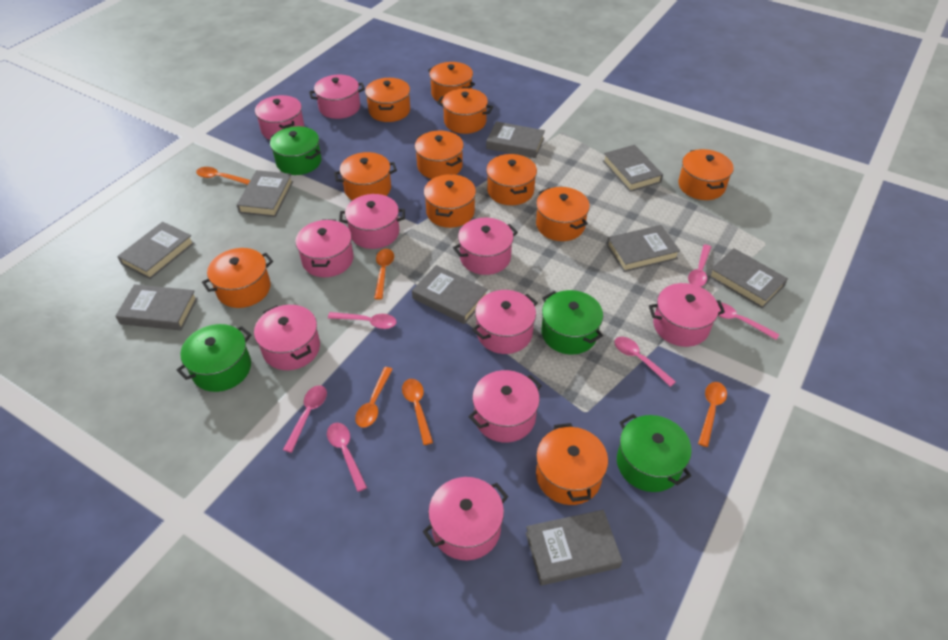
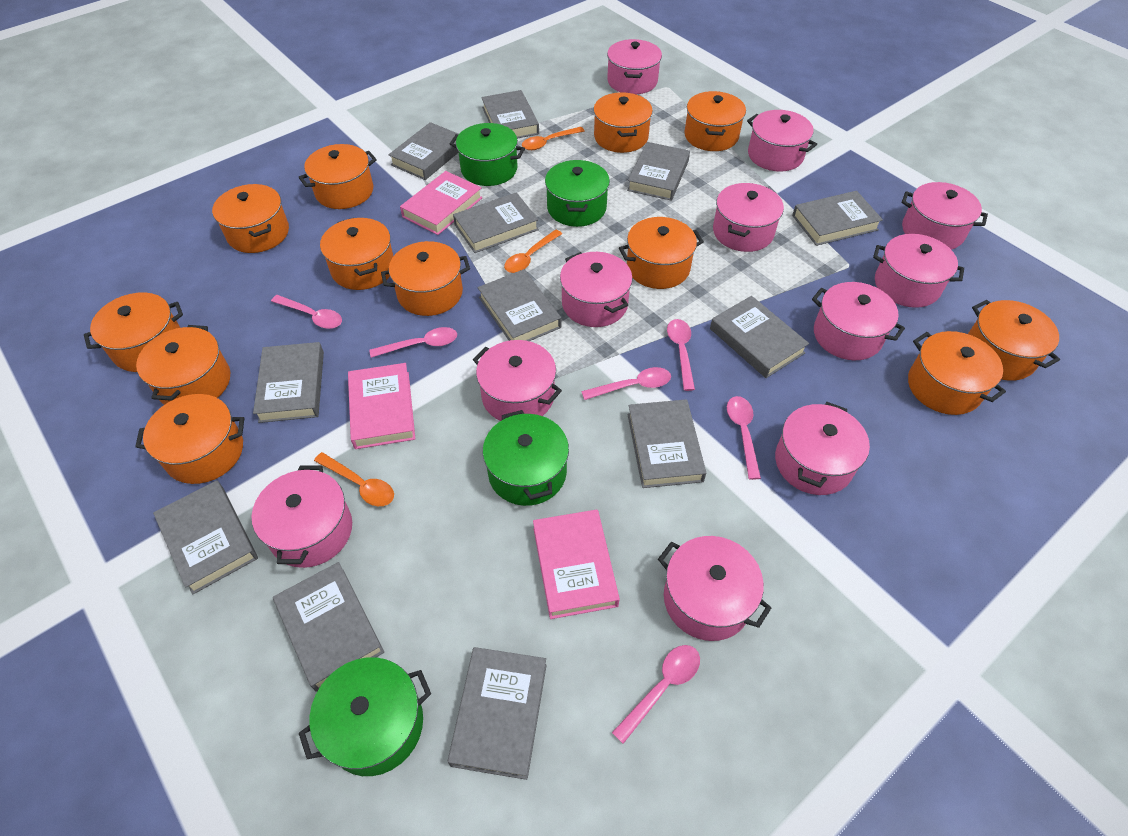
grey book: [115,284,198,330] [117,222,194,279] [237,170,293,217] [412,265,488,324] [486,121,545,158] [525,510,622,586] [603,145,663,192] [607,225,680,272] [708,248,788,309] = 9 -> [153,480,258,594] [253,342,324,423] [273,562,384,692] [389,122,459,180] [448,647,547,780] [453,192,539,253] [478,269,561,341] [481,90,539,138] [627,142,690,201] [627,399,706,488] [710,296,809,378] [792,191,883,246] = 12
orange pot: [202,248,273,308] [334,152,397,200] [365,78,410,122] [415,131,464,179] [424,174,476,228] [428,62,475,103] [437,88,493,134] [486,154,537,205] [536,187,590,241] [536,423,608,505] [678,149,734,200] = 11 -> [84,293,183,372] [135,394,244,484] [136,325,230,405] [212,184,289,253] [298,144,377,209] [320,218,393,290] [381,241,470,316] [593,92,653,153] [619,217,704,289] [685,91,746,151] [908,331,1006,415] [968,300,1060,381] = 12
orange spoon: [196,167,250,185] [355,367,393,428] [374,249,394,300] [402,379,433,445] [698,382,727,447] = 5 -> [314,452,394,506] [504,229,562,273] [522,127,584,150] = 3
pink book: none = 0 -> [348,363,415,449] [400,171,483,235] [533,510,620,619] = 3
pink pot: [254,305,320,370] [255,95,304,140] [295,219,353,277] [309,75,365,119] [339,194,405,249] [423,477,508,560] [453,218,518,275] [468,370,542,443] [472,290,538,354] [649,283,725,347] = 10 -> [252,465,352,568] [473,340,562,421] [560,252,633,327] [607,39,662,94] [658,536,771,641] [713,183,784,252] [747,110,817,172] [775,402,870,495] [812,282,905,360] [873,234,964,308] [902,182,988,250] = 11

